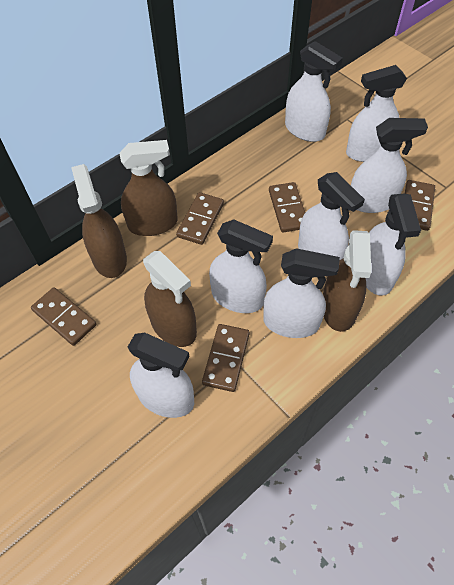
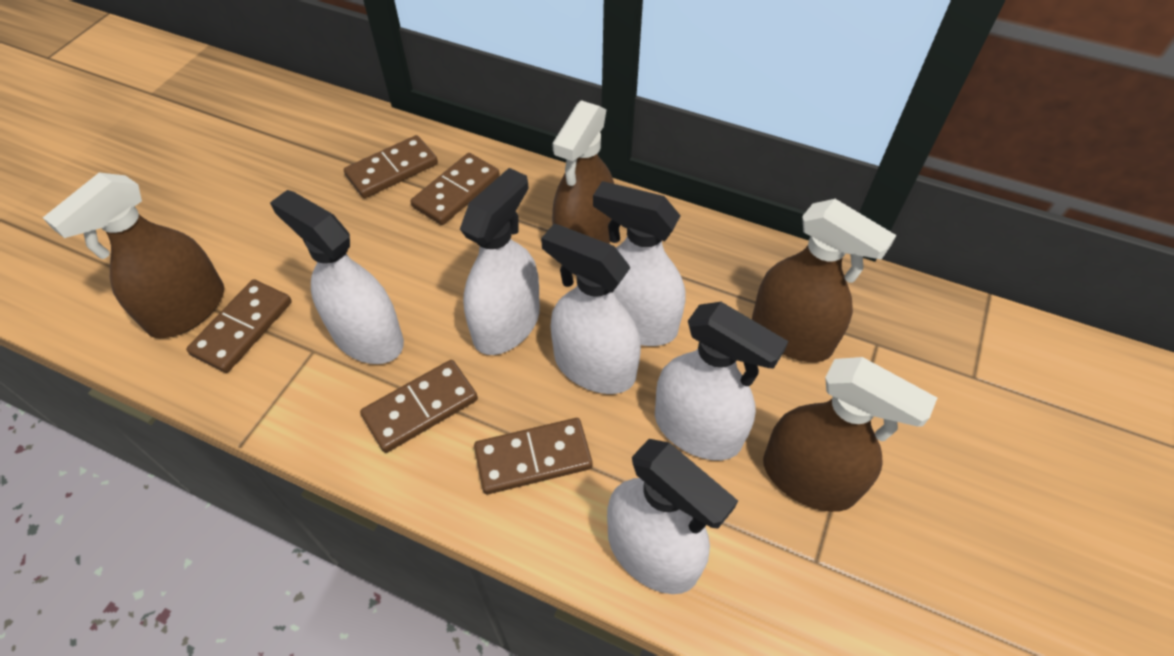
white spray bottle: [128,333,194,418] [209,219,273,313] [263,248,340,338] [285,41,343,142] [298,172,365,260] [346,65,407,162] [351,118,428,213] [366,194,421,296] = 8 -> [270,190,404,364] [460,168,540,355] [541,224,641,394] [593,181,685,346] [607,439,738,594] [655,302,788,460] = 6

